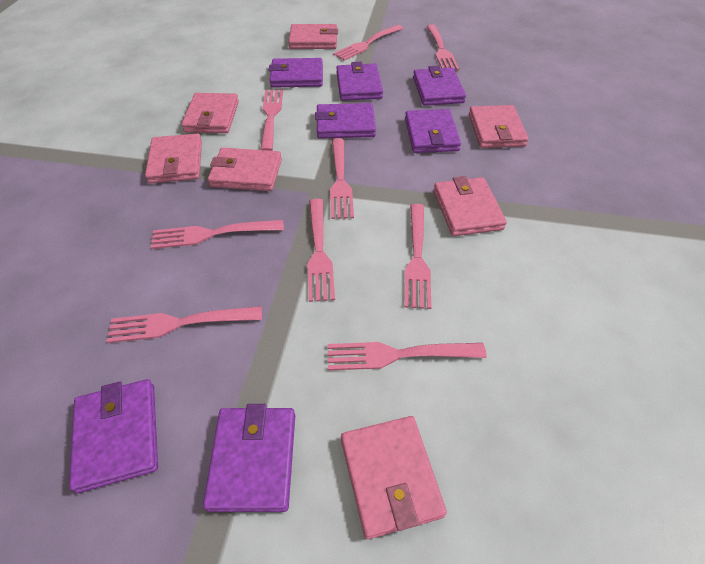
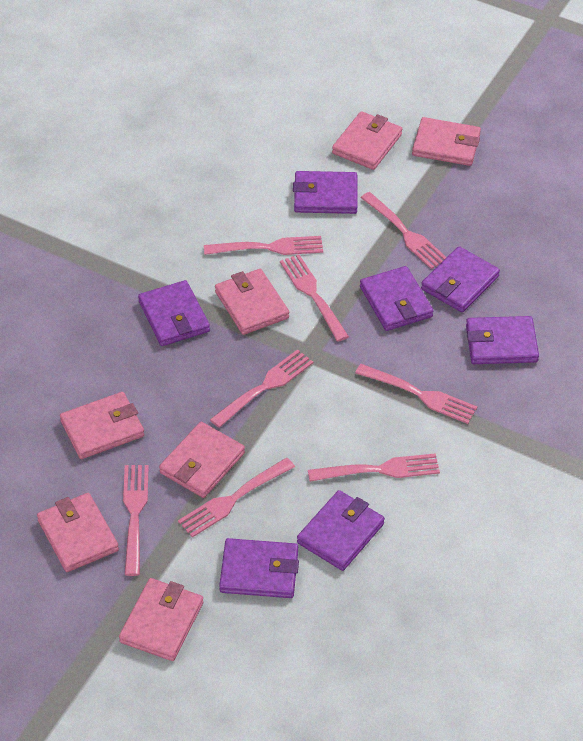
pink fork: [107,306,262,343] [151,220,284,249] [260,89,283,151] [307,199,335,302] [328,342,487,370] [330,138,354,219] [333,25,403,61] [405,204,431,309] [427,24,459,70] = 9 -> [123,465,149,576] [178,458,295,538] [204,236,323,255] [210,349,313,428] [280,254,349,342] [308,453,440,482] [355,364,477,424] [361,192,447,269] = 8

